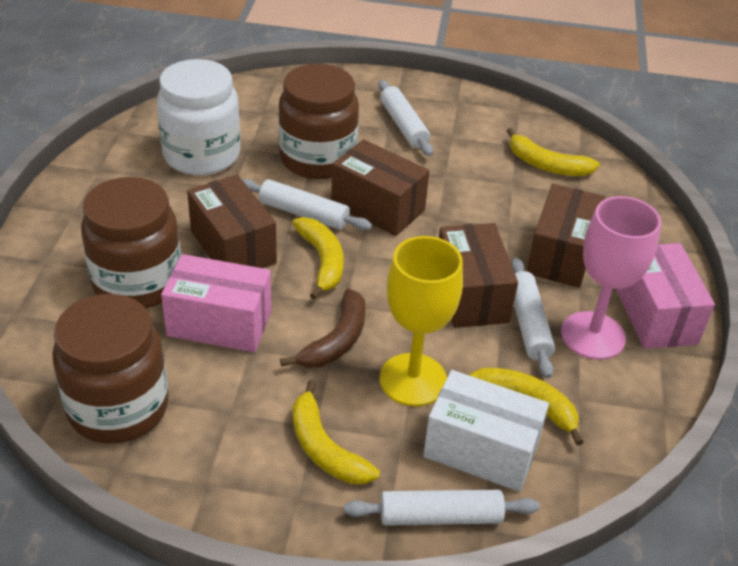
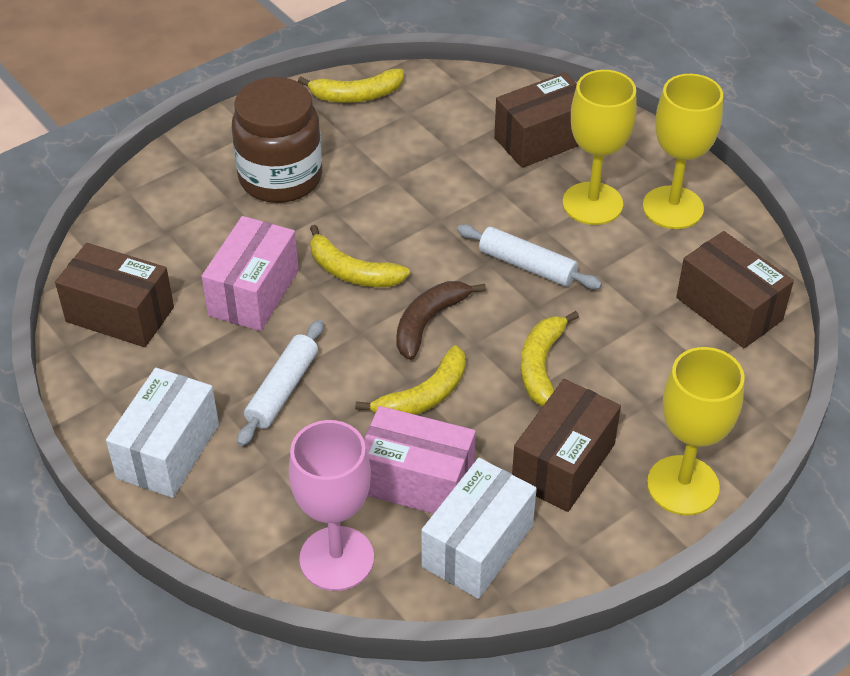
brown jar: [52,294,169,444] [81,177,181,309] [278,64,359,179] = 3 -> [232,77,322,203] = 1
white box: [423,370,549,492] = 1 -> [106,368,219,498] [421,458,537,599] = 2
white jar: [157,59,241,176] = 1 -> none = 0
white rolling pin: [242,179,372,230] [344,490,540,526] [378,80,433,156] [511,258,555,379] = 4 -> [237,320,323,446] [457,224,602,289] = 2
yellow goblet: [380,236,463,406] = 1 -> [563,70,637,225] [643,74,723,229] [647,347,745,515] = 3

